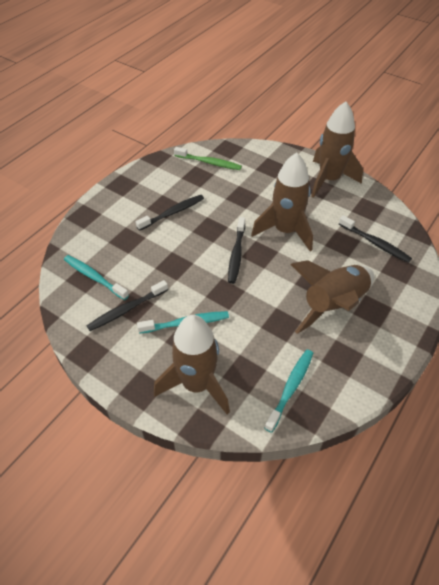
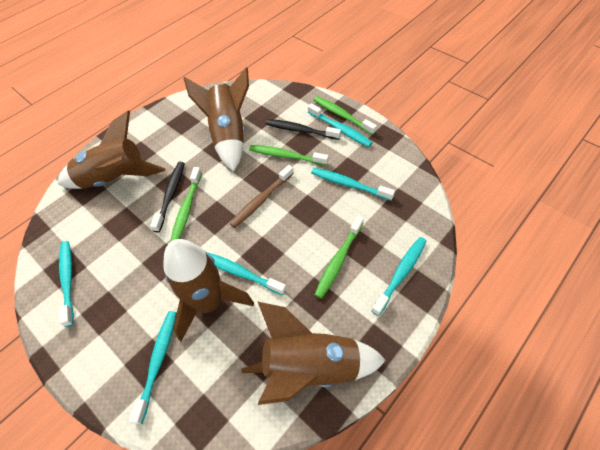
black toothbrush: [87,280,168,331] [136,195,204,231] [228,217,245,284] [339,215,412,263] = 4 -> [150,162,185,232] [265,119,341,140] = 2
brown toothbrush: none = 0 -> [230,165,294,228] = 1
green toothbrush: [174,147,242,170] = 1 -> [170,167,202,242] [249,145,328,166] [314,96,377,135] [314,216,364,299] = 4
turquoise toothbrush: [64,255,129,300] [137,311,229,334] [265,350,313,433] = 3 -> [59,241,74,327] [129,311,177,424] [207,252,286,295] [308,103,372,147] [311,168,395,201] [372,237,427,316] = 6

